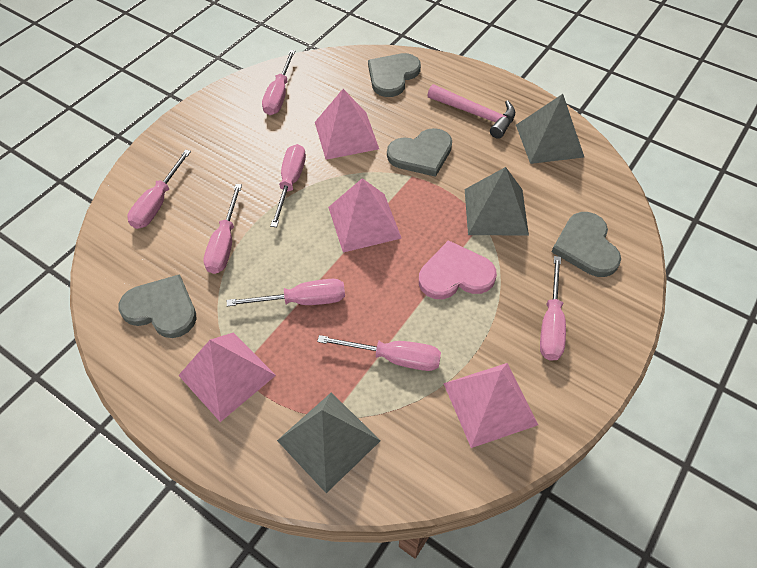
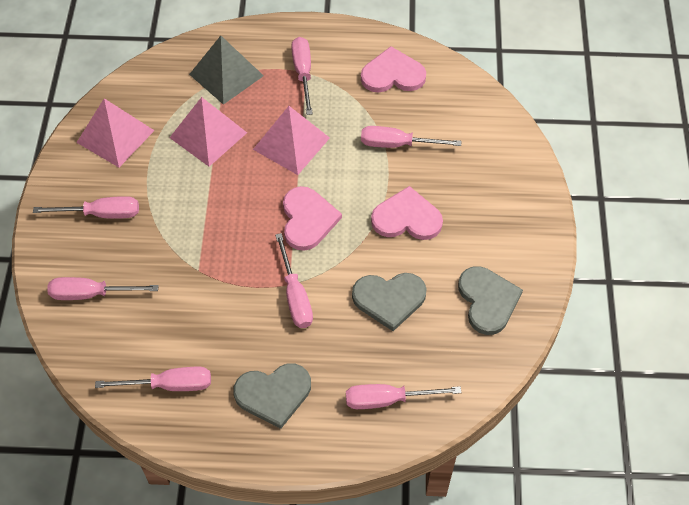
grey heart: [118,274,197,338] [368,53,421,97] [387,128,452,177] [552,212,621,277] = 4 -> [233,363,311,429] [352,273,427,331] [458,266,523,335] = 3
grey pyramid: [277,392,381,493] [465,167,529,235] [516,94,584,164] = 3 -> [189,36,264,105] = 1
pink hammer: [427,84,515,139] = 1 -> none = 0
pink heart: [419,240,497,299] = 1 -> [283,186,342,251] [361,46,426,93] [371,186,443,240] = 3
pink pyramid: [178,332,276,422] [315,89,379,160] [328,178,402,253] [443,363,538,448] = 4 -> [77,98,155,167] [170,97,247,167] [253,106,330,175] = 3

